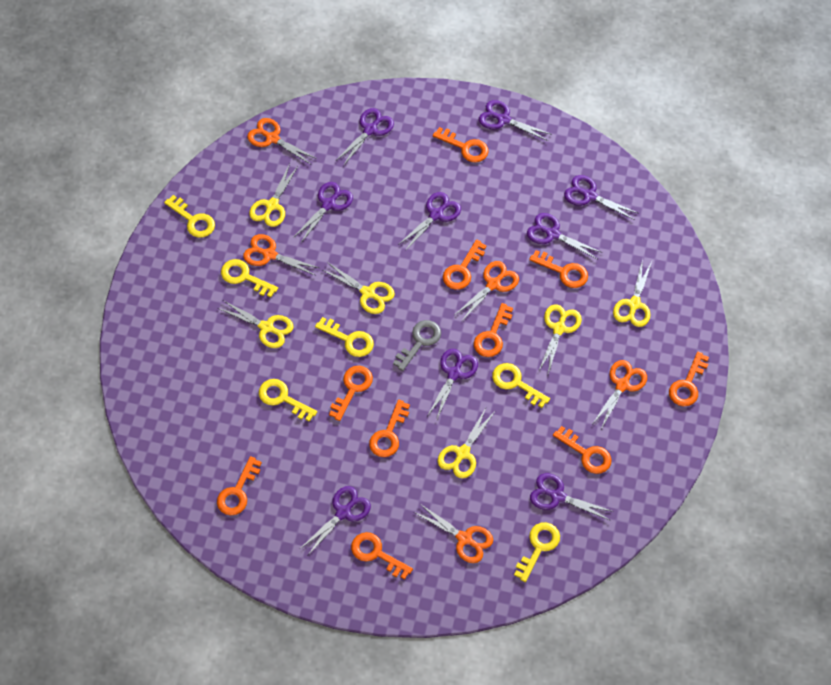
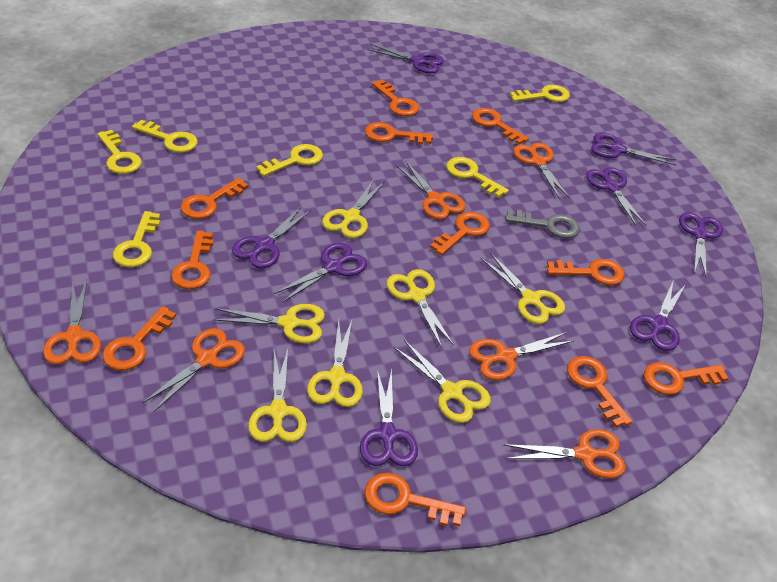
orange key: [217,456,262,515] [329,366,373,421] [351,532,413,579] [369,400,410,457] [433,127,489,162] [443,240,487,290] [474,303,513,357] [529,250,588,288] [553,426,611,474] [669,352,709,406] = 10 -> [102,306,176,370] [171,231,214,289] [180,178,248,219] [365,122,433,144] [365,473,466,526] [372,80,419,116] [430,212,490,255] [472,108,529,144] [547,259,625,285] [567,356,632,427] [644,362,728,395] = 11
orange scissors: [243,234,319,275] [247,118,317,164] [414,504,493,563] [455,261,519,321] [593,360,647,429] = 5 -> [43,279,101,365] [142,328,245,412] [396,161,466,219] [469,332,574,380] [503,429,626,479] [514,143,569,198] = 6
purple scissors: [293,182,353,243] [300,486,371,555] [336,108,394,166] [398,192,461,251] [428,349,478,421] [479,100,552,141] [527,213,602,259] [530,473,614,520] [564,175,639,220] = 9 -> [232,207,311,268] [274,243,367,303] [360,368,418,466] [367,44,444,73] [586,167,646,226] [591,133,676,165] [630,282,686,351] [679,212,723,276] = 8
yellow scissors: [218,300,294,348] [249,164,298,227] [322,262,395,314] [438,406,494,478] [538,304,582,374] [613,259,652,327] = 6 -> [213,304,325,343] [248,349,307,442] [307,319,363,407] [322,179,385,238] [387,269,454,348] [394,340,491,423] [481,253,565,324] = 7

